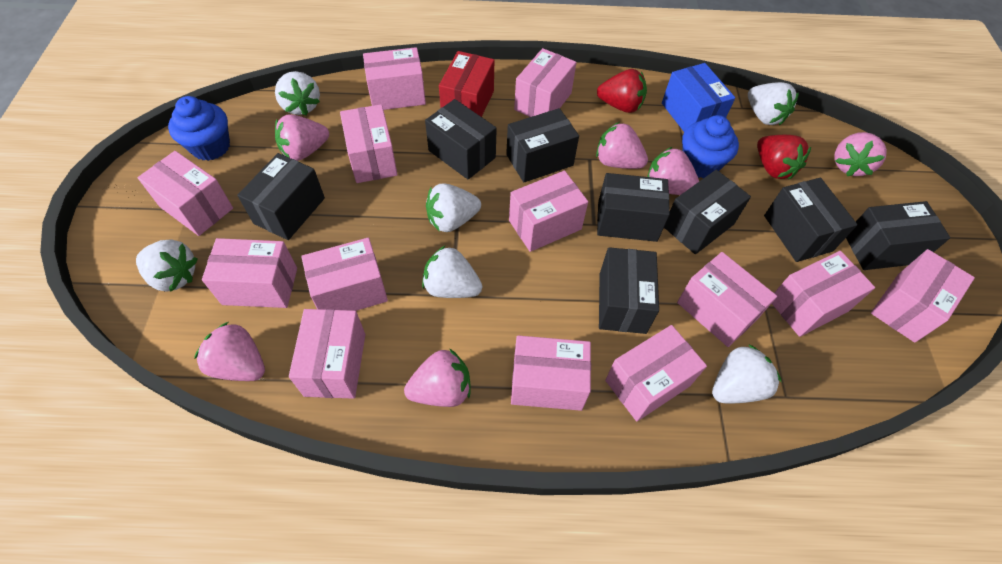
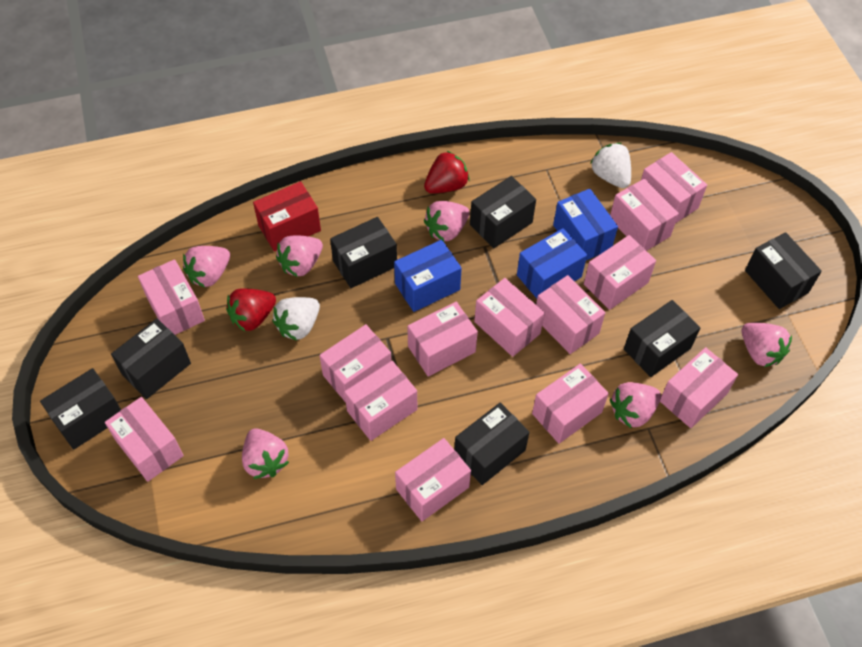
black box: [237,153,325,240] [425,99,497,179] [506,108,579,182] [597,173,670,242] [599,247,659,334] [664,170,751,254] [764,178,858,262] [846,201,950,270] = 8 -> [40,368,121,450] [111,318,191,399] [330,217,397,288] [454,402,529,485] [470,176,536,248] [624,300,700,377] [745,232,822,309] = 7
blue box: [662,63,735,132] = 1 -> [394,240,462,312] [517,228,587,298] [553,189,618,260] = 3
blue cupcake: [168,96,230,161] [682,115,739,178] = 2 -> none = 0
white strawberry: [136,239,198,292] [275,71,320,116] [422,246,482,298] [426,184,481,232] [712,344,781,404] [748,82,799,125] = 6 -> [272,297,320,341] [590,143,631,188] = 2

